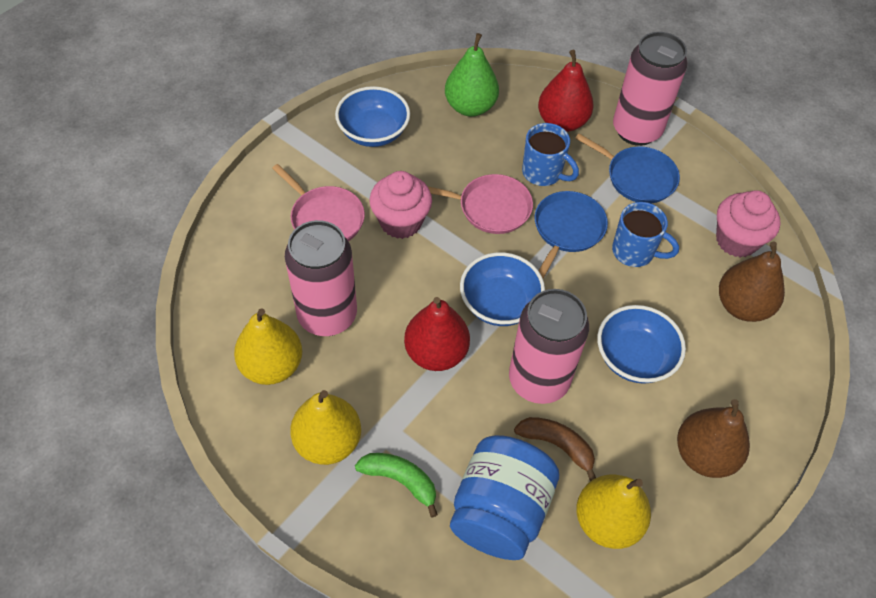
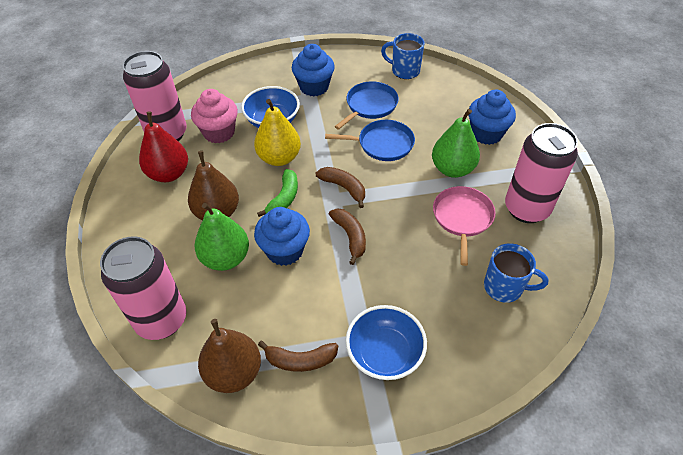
blue bowl: [335,86,410,147] [460,252,545,326] [597,305,686,384] = 3 -> [241,86,300,128] [346,305,427,380] = 2
blue cupcake: none = 0 -> [254,207,310,266] [292,44,335,96] [469,90,516,145] = 3
blue jar: [450,435,559,560] = 1 -> none = 0
brown banana: [514,417,596,481] = 1 -> [258,341,338,372] [316,167,365,208] [329,208,366,265] = 3
green pear: [445,33,499,117] = 1 -> [195,203,249,271] [432,109,480,178] = 2
pink cupcake: [369,171,432,239] [716,190,780,258] = 2 -> [191,89,238,143] = 1
pink pan: [272,164,365,241] [428,174,533,234] = 2 -> [433,186,496,266] = 1
red pear: [404,297,470,371] [538,50,594,132] = 2 -> [139,111,188,182] = 1
yellow pear: [234,308,302,385] [290,390,361,465] [576,475,651,549] = 3 -> [254,99,301,166] = 1

